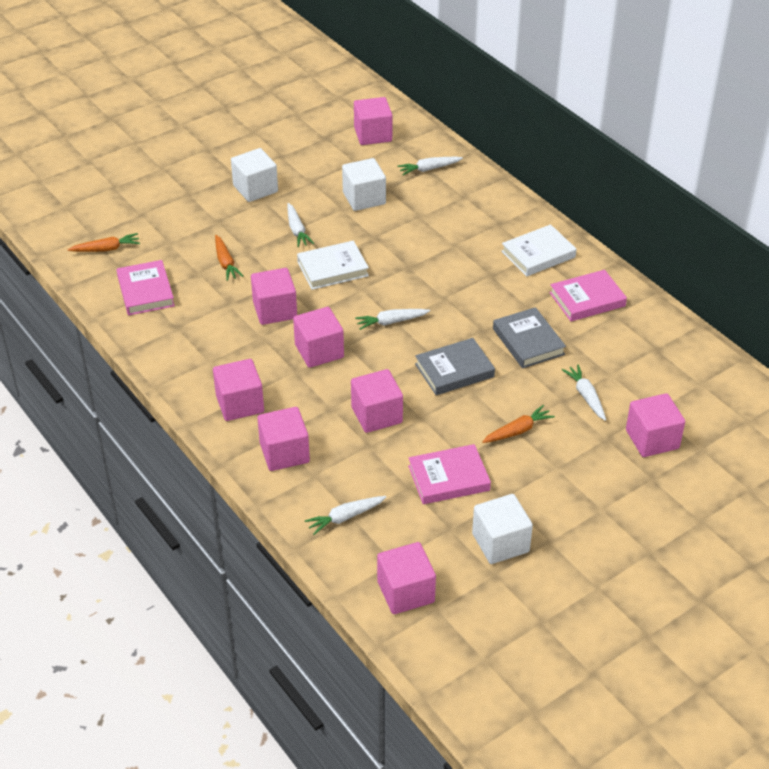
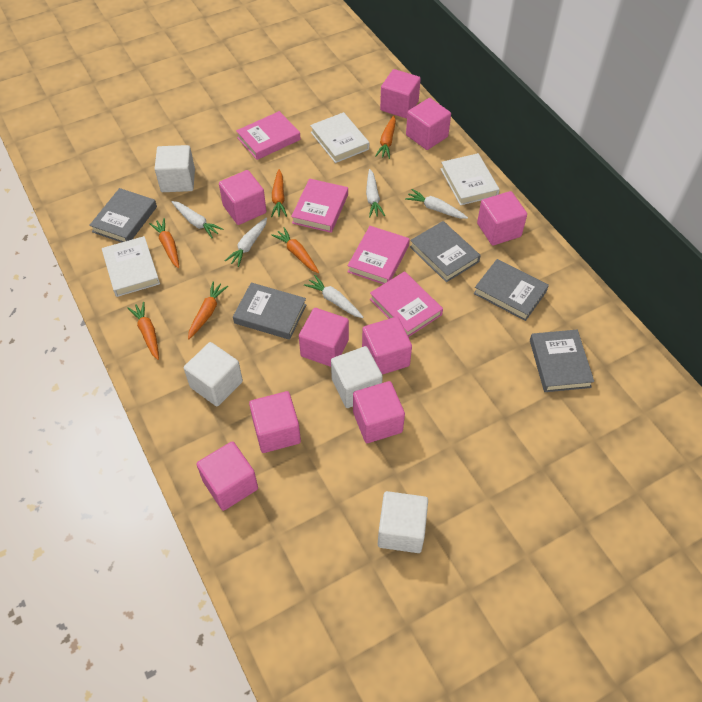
grey book: [415,338,495,395] [493,307,566,368] = 2 -> [89,188,157,242] [233,283,307,340] [410,221,481,282] [474,259,549,321] [530,330,594,392] = 5
orange carrot: [67,233,140,252] [215,235,244,281] [482,405,555,443] = 3 -> [128,302,159,360] [149,218,179,268] [188,282,228,339] [271,169,287,217] [272,227,319,273] [375,116,396,159] = 6
pink book: [117,260,175,315] [408,444,491,504] [550,270,627,321] = 3 -> [236,111,301,160] [291,179,348,233] [347,226,410,284] [370,271,443,337] = 4
pink cube: [213,359,264,421] [251,268,297,325] [257,407,310,471] [293,307,344,368] [351,369,403,433] [354,97,392,145] [377,542,436,614] [626,393,685,457] = 8 -> [196,441,258,511] [219,170,266,225] [249,391,301,453] [299,308,349,367] [353,381,405,443] [362,317,412,375] [380,69,421,118] [406,98,451,150] [477,191,527,246] = 9
white book: [297,241,369,290] [501,224,577,277] = 2 -> [102,236,160,297] [310,112,369,163] [441,153,500,205] = 3
white cube: [231,148,278,202] [342,158,386,211] [472,494,533,564] = 3 -> [155,145,195,192] [184,342,243,406] [331,346,383,408] [378,491,428,553] = 4

